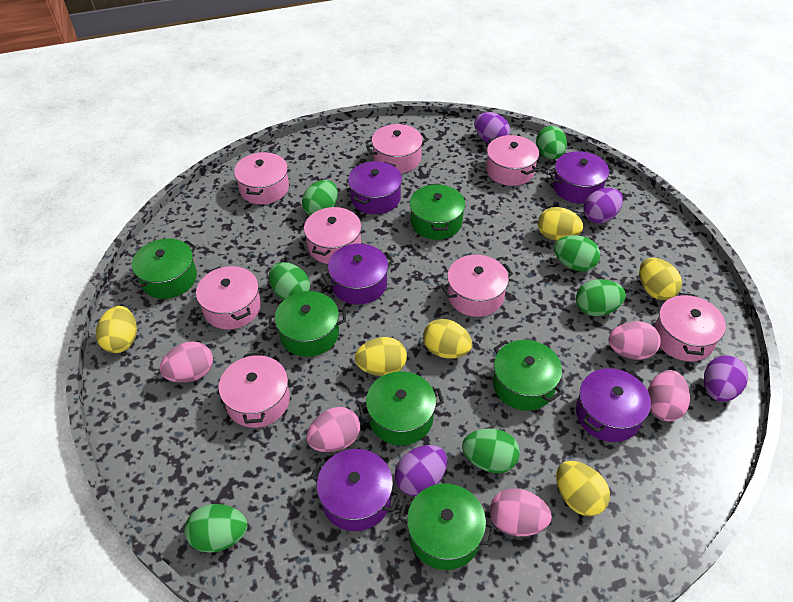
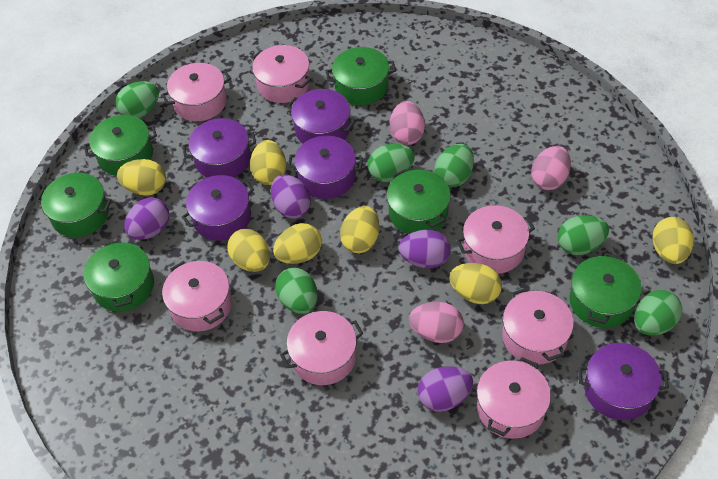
green egg: [185,504,248,553] [269,262,310,300] [302,180,338,215] [462,428,520,473] [536,126,567,160] [554,235,600,272] [576,279,626,316] = 7 -> [115,81,159,118] [275,267,318,314] [368,144,415,182] [434,144,474,188] [557,215,609,255] [634,290,682,336] = 6
pink egg: [160,341,213,383] [307,407,360,452] [490,488,552,536] [608,321,661,360] [648,370,690,421] = 5 -> [390,101,425,145] [409,302,463,343] [531,146,571,190] = 3
pink pot: [196,266,261,329] [219,352,290,428] [234,152,289,204] [304,206,362,264] [366,124,428,173] [442,255,513,317] [486,135,539,186] [654,293,726,361] = 8 -> [162,63,231,121] [162,261,232,332] [252,45,311,103] [280,311,363,385] [456,205,535,274] [477,357,551,439] [502,288,574,365] = 7
yellow egg: [96,306,137,353] [355,337,407,376] [423,319,472,359] [538,207,583,241] [556,461,610,516] [639,258,682,300] = 6 -> [117,159,166,196] [227,229,270,272] [250,140,286,185] [273,223,322,264] [340,206,380,253] [449,263,502,304] [652,217,694,264] = 7

